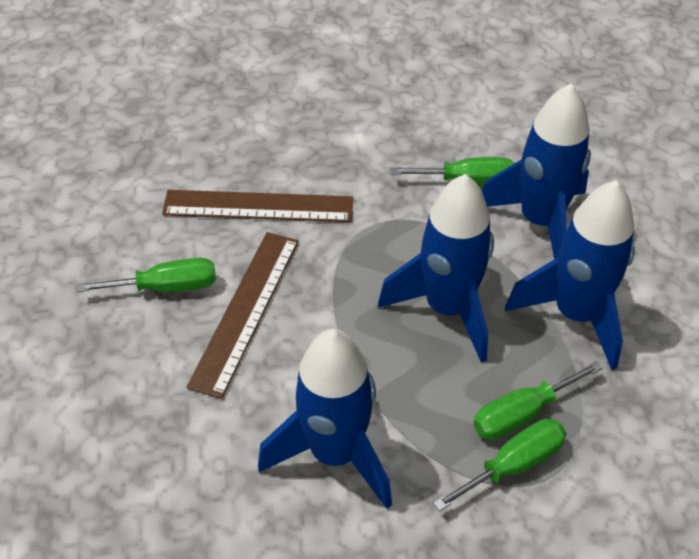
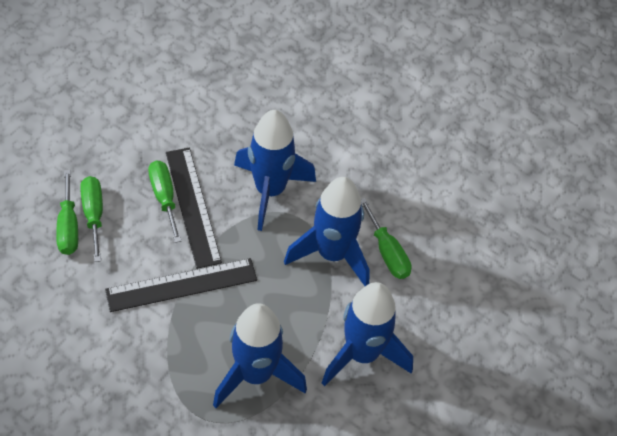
black ruler: none = 0 -> [105,258,257,312] [166,148,222,269] = 2
brown ruler: [162,190,353,222] [187,232,299,399] = 2 -> none = 0

